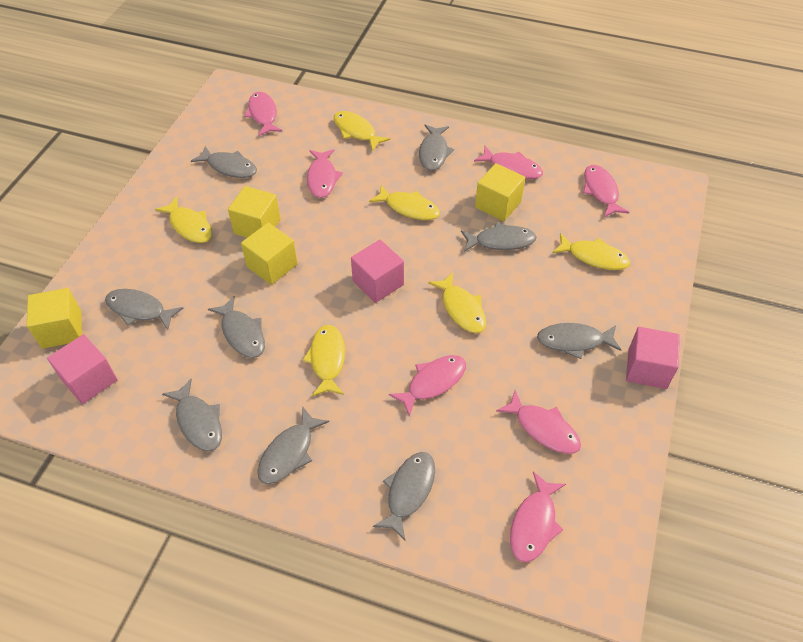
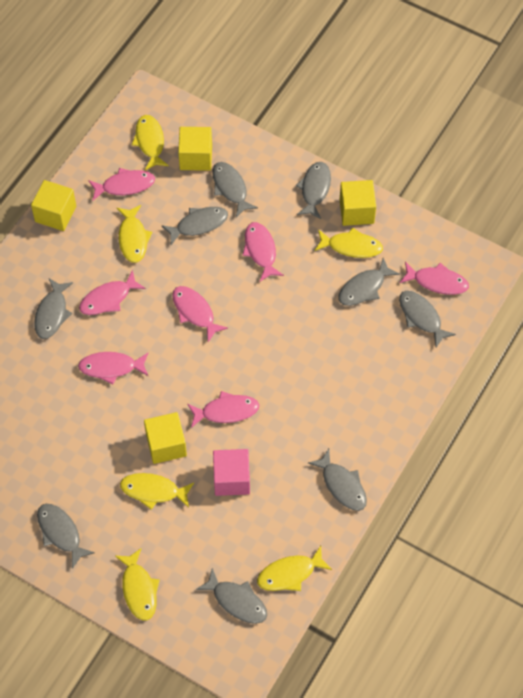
pink cube: [47,334,118,404] [351,240,404,303] [626,327,680,389] = 3 -> [213,449,250,496] = 1

